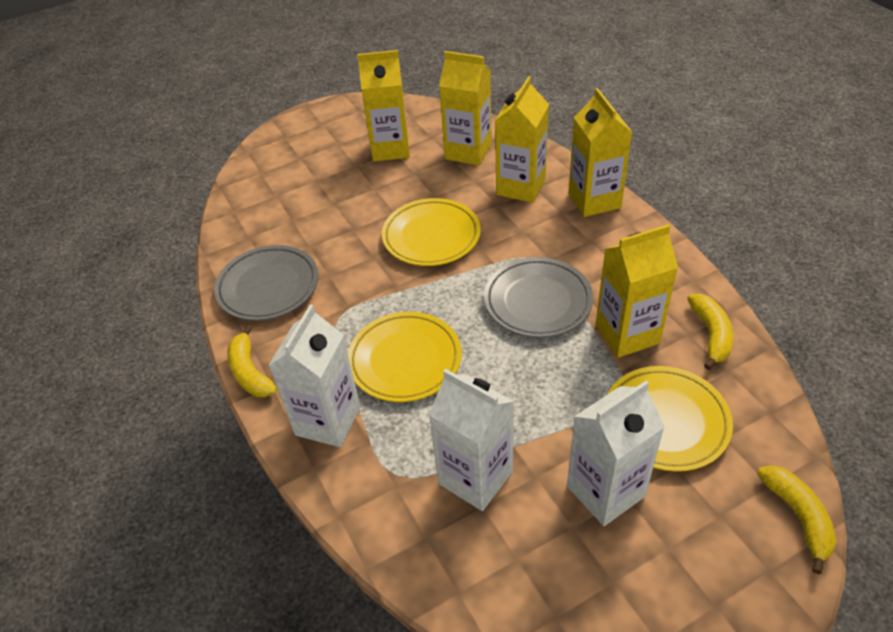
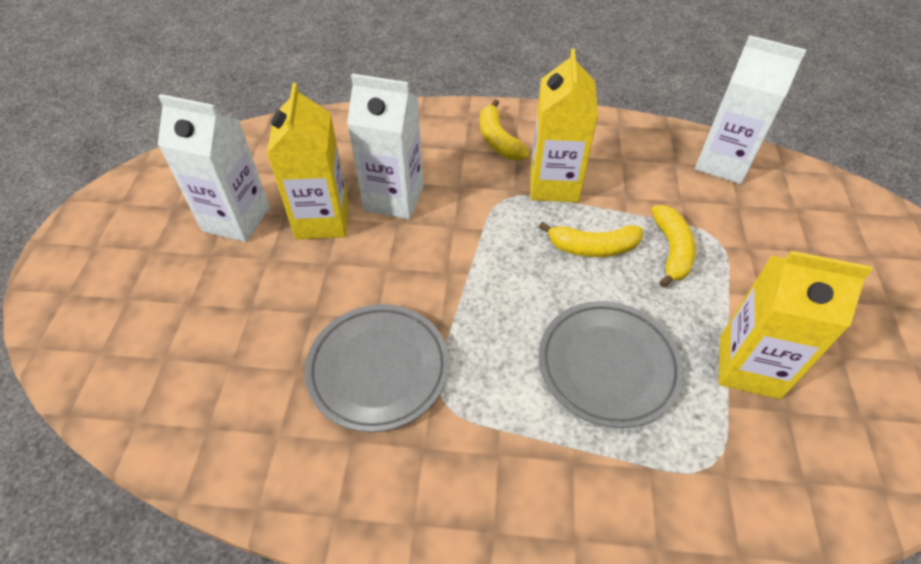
yellow carton: [357,50,410,161] [439,51,492,166] [495,76,549,203] [569,88,633,217] [596,224,678,358] = 5 -> [267,83,349,240] [530,48,598,203] [719,251,872,399] = 3
yellow plate: [348,312,462,402] [382,198,481,266] [607,366,733,472] = 3 -> none = 0

